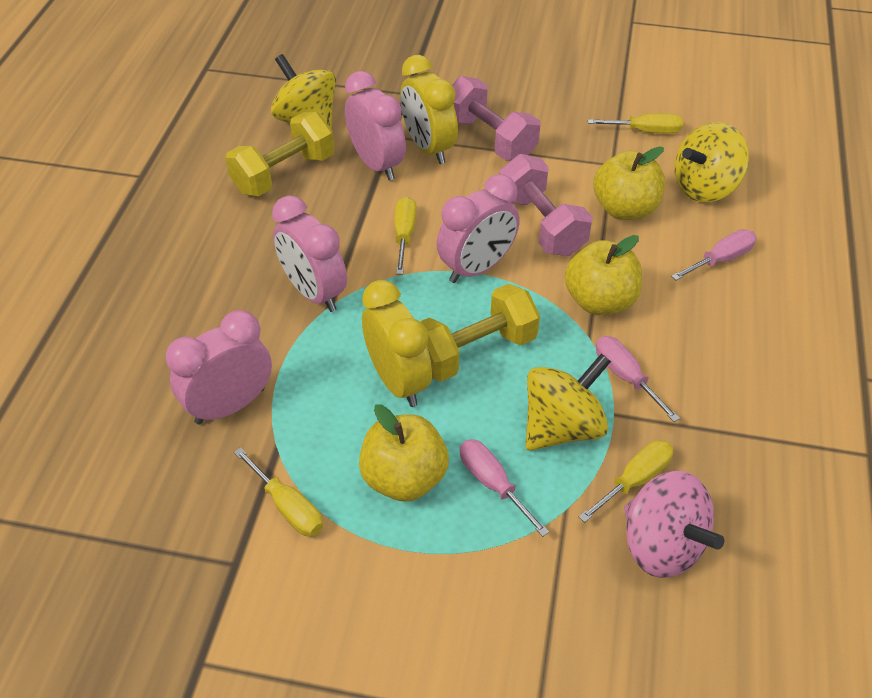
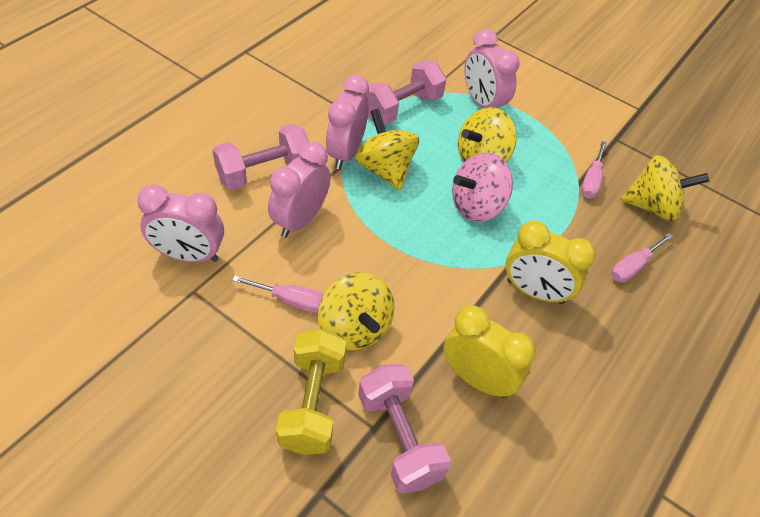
pink dumbbell: [452,76,540,161] [499,154,593,256] = 2 -> [213,124,309,190] [358,364,451,494] [364,61,447,125] = 3
yellow apple: [359,404,449,502] [565,235,642,315] [593,146,665,220] = 3 -> none = 0
yellow dumbbell: [225,112,335,196] [420,284,540,382] = 2 -> [276,329,346,455] = 1
yellow screwdriver: [234,448,323,537] [395,197,416,275] [579,440,673,523] [588,113,683,134] = 4 -> none = 0
yellow spinning top: [271,54,336,128] [526,353,611,451] [674,122,749,202] = 3 -> [318,273,395,350] [355,109,419,190] [458,107,517,163] [621,155,709,221] = 4

